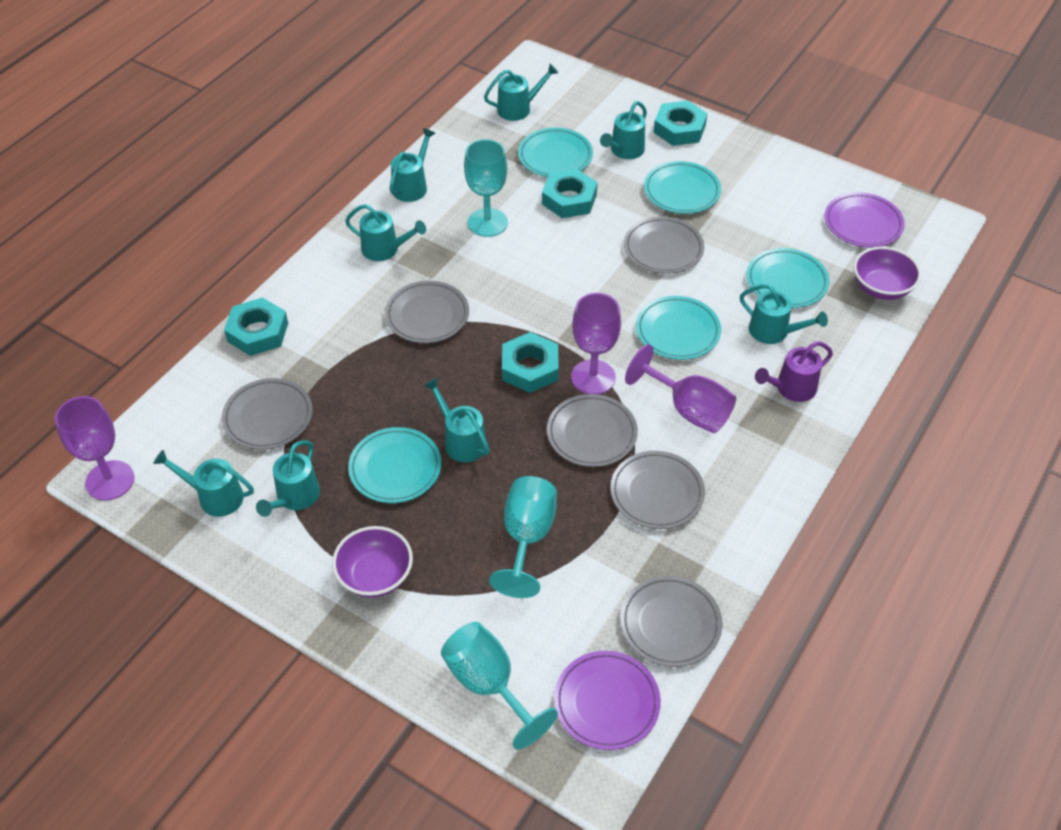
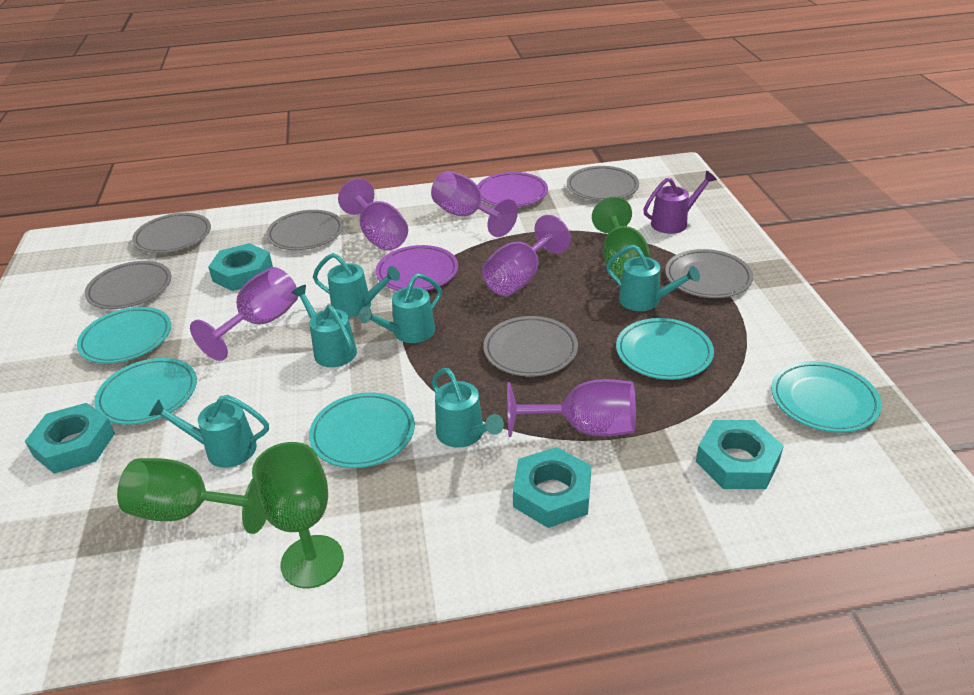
green goblet: none = 0 -> [117,458,266,534] [252,442,344,588] [592,197,650,280] = 3
purple bowl: [332,526,413,598] [853,246,921,300] = 2 -> none = 0
purple goblet: [55,396,134,501] [571,293,621,394] [625,344,736,433] = 3 -> [190,267,298,361] [338,178,408,251] [431,171,518,237] [482,215,571,296] [507,379,636,437] = 5
turquoise goblet: [441,622,558,750] [464,139,508,237] [489,476,557,598] = 3 -> none = 0
turquoise watering can: [153,450,254,517] [256,440,320,517] [345,204,426,261] [390,128,435,202] [424,378,490,462] [484,64,558,121] [600,101,647,159] [740,284,828,344] = 8 -> [149,395,269,468] [291,285,357,367] [313,253,400,317] [359,273,442,343] [432,368,504,448] [606,244,700,311] = 6

